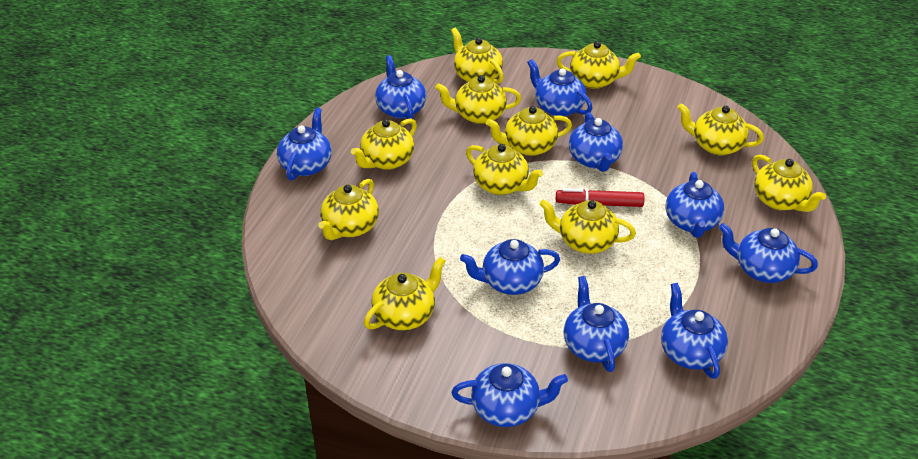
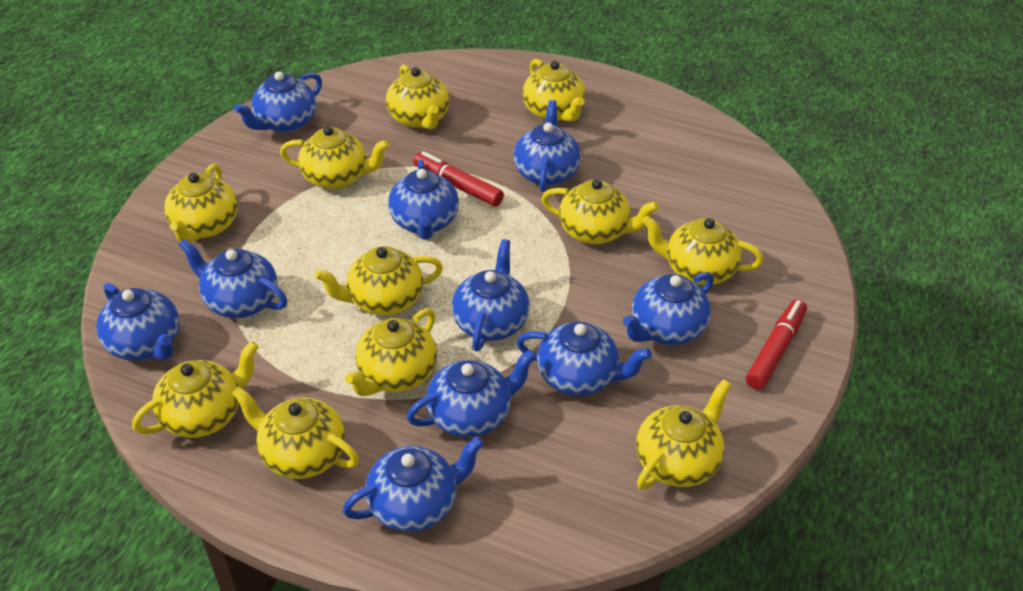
red marker: [556,188,645,207] = 1 -> [413,151,504,206] [746,299,807,390] = 2

